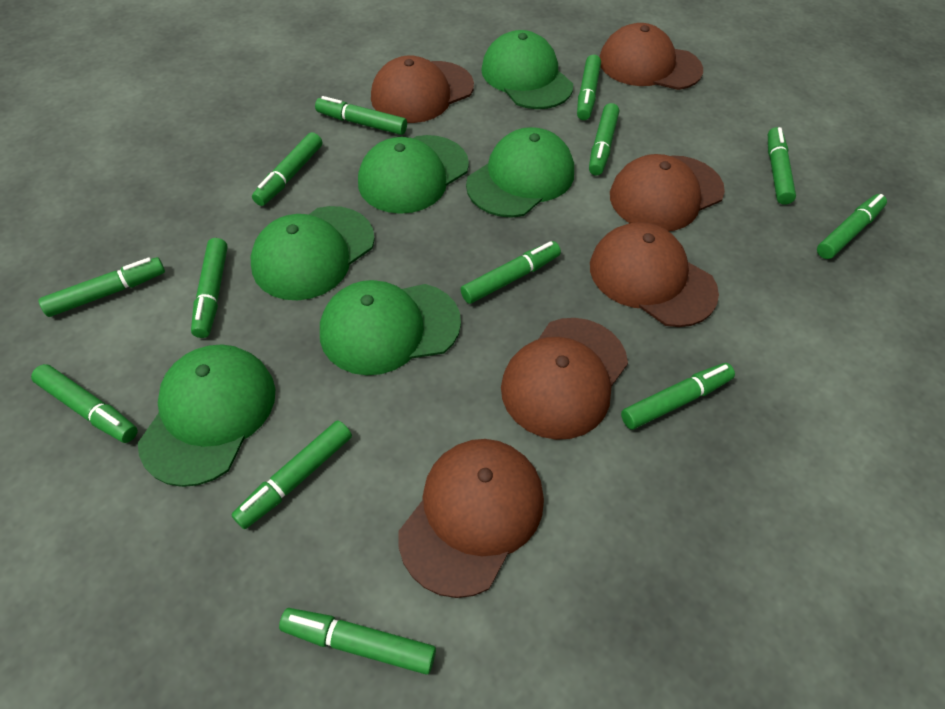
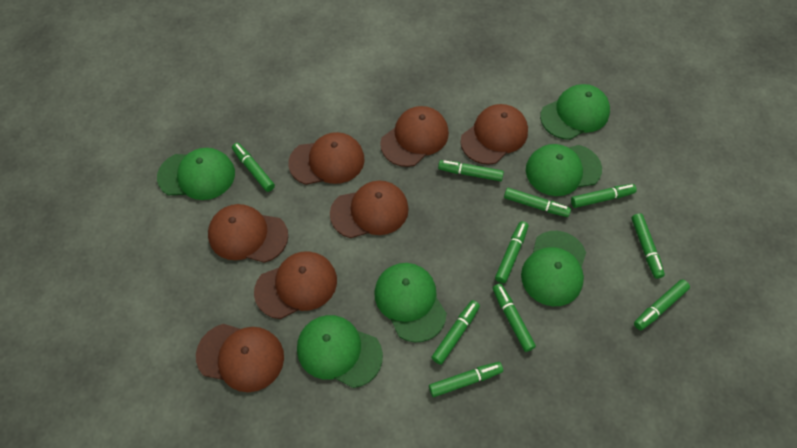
brown cap: [371,55,474,123] [398,439,544,598] [501,318,628,440] [590,222,719,327] [599,23,703,90] [610,154,725,231] = 6 -> [196,324,284,392] [208,204,288,263] [254,251,337,319] [288,132,365,185] [330,181,409,238] [380,106,449,167] [460,104,528,165] = 7
green marker: [31,364,138,443] [38,257,165,317] [191,238,228,338] [232,420,352,529] [252,132,322,206] [279,608,436,675] [315,96,407,135] [460,241,561,304] [577,55,601,120] [589,103,619,175] [621,363,735,429] [768,127,796,205] [817,194,887,259] = 13 -> [232,143,275,192] [429,362,503,397] [431,300,480,365] [438,160,504,181] [493,283,536,352] [495,221,528,283] [504,188,571,217] [571,184,637,208] [631,213,665,279] [634,280,690,330] = 10

